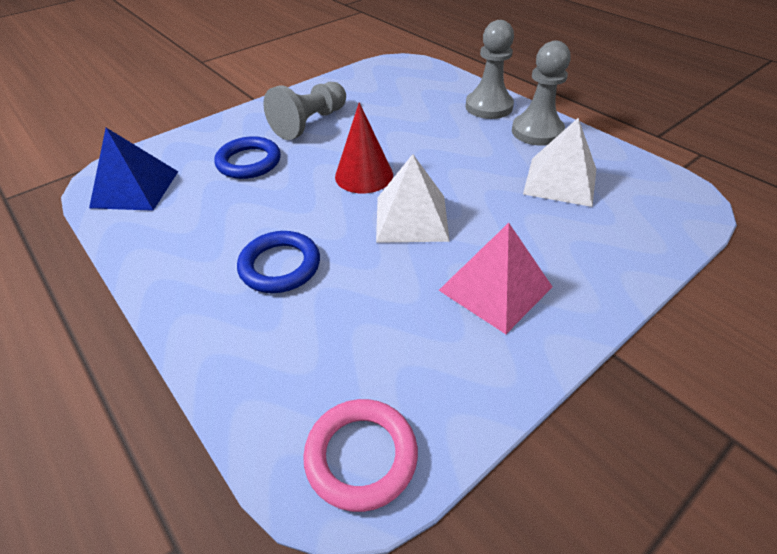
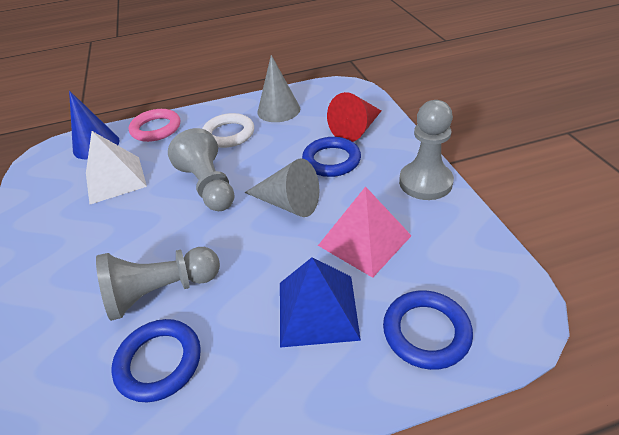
blue cone: none = 0 -> [69,91,120,159] = 1
blue ring: [214,136,281,179] [237,231,320,293] = 2 -> [112,319,201,402] [302,137,361,177] [383,290,473,370] = 3
grey cone: none = 0 -> [245,158,319,217] [258,55,300,122] = 2
white pyramid: [376,154,450,243] [523,118,596,207] = 2 -> [86,131,147,205] = 1
white ring: none = 0 -> [202,113,254,148] = 1

